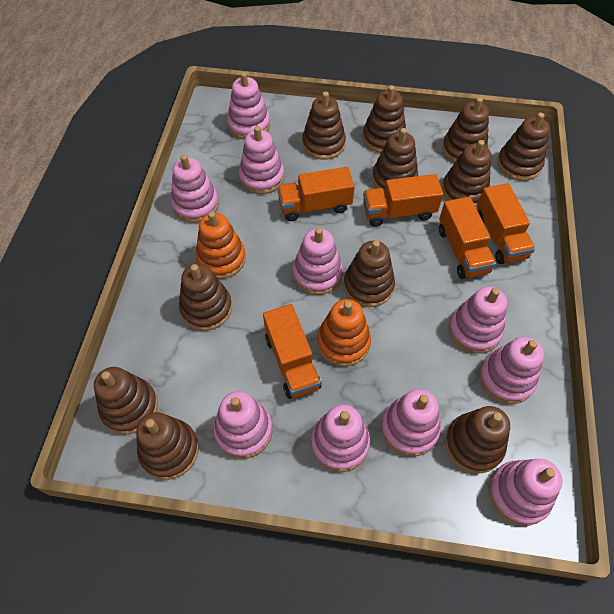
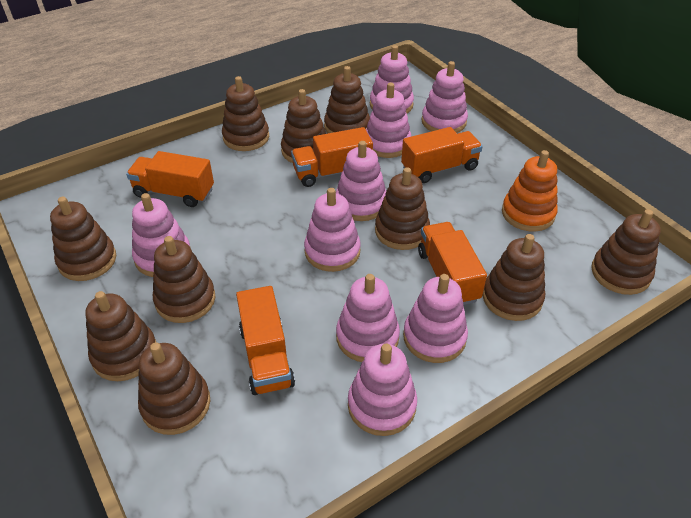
brown stacking toy: [94,367,158,434] [136,412,199,480] [179,264,232,331] [302,91,346,160] [344,240,395,307] [363,85,406,153] [372,128,418,190] [442,97,489,163] [442,140,491,207] [445,406,510,473] [497,113,550,181] = 11 -> [50,197,116,281] [85,291,156,381] [138,343,210,435] [153,236,215,323] [222,76,269,151] [281,89,326,163] [324,66,370,133] [375,167,430,250] [482,234,545,321] [591,209,661,295] = 10
orange stacking toy: [195,211,246,279] [317,299,371,366] = 2 -> [502,150,558,232] = 1
pink stacking toy: [171,154,219,223] [214,391,273,459] [227,72,270,140] [239,126,284,194] [293,228,343,295] [311,405,370,472] [381,389,441,457] [448,287,507,354] [479,337,544,404] [489,459,562,526] = 10 -> [132,193,191,277] [304,188,361,272] [336,141,386,221] [336,274,400,362] [348,344,417,436] [366,83,411,158] [370,45,414,113] [403,274,468,363] [422,61,468,133] = 9

